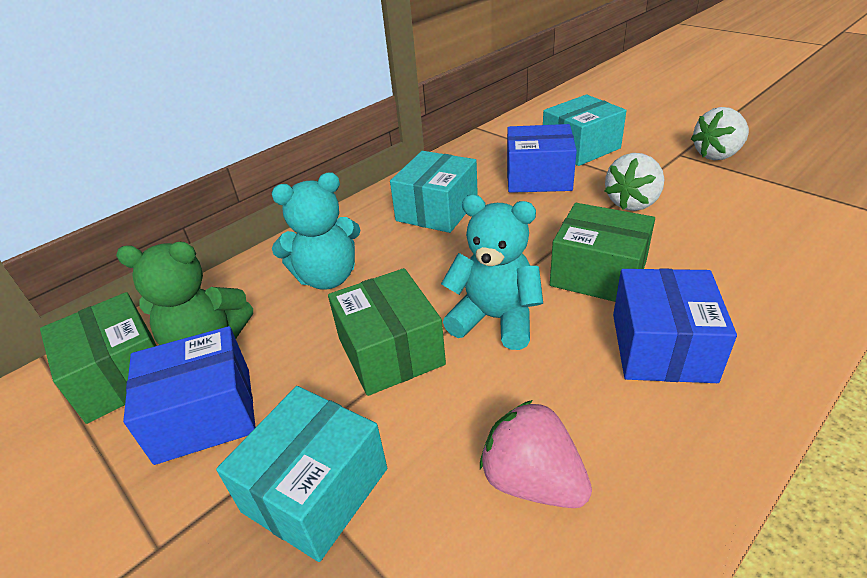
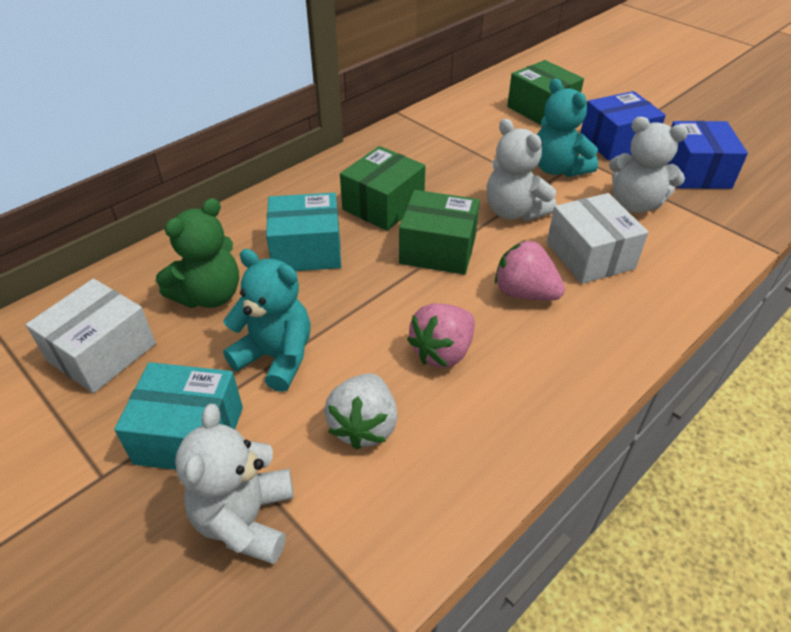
blue box: [123,326,256,465] [507,124,577,193] [613,269,737,383] = 3 -> [580,91,666,160] [666,121,748,189] = 2
pink strawberry: [480,400,592,508] = 1 -> [407,303,475,368] [495,240,565,301] = 2
turquoise box: [216,386,387,562] [390,151,478,233] [543,95,627,166] = 3 -> [114,362,243,470] [266,192,341,271] = 2
white box: none = 0 -> [26,279,156,393] [547,193,649,284] = 2
white strawberry: [605,153,664,211] [691,107,749,160] = 2 -> [324,373,398,450] = 1
white teddy bear: none = 0 -> [175,404,294,564] [487,119,557,221] [609,117,688,213] = 3

